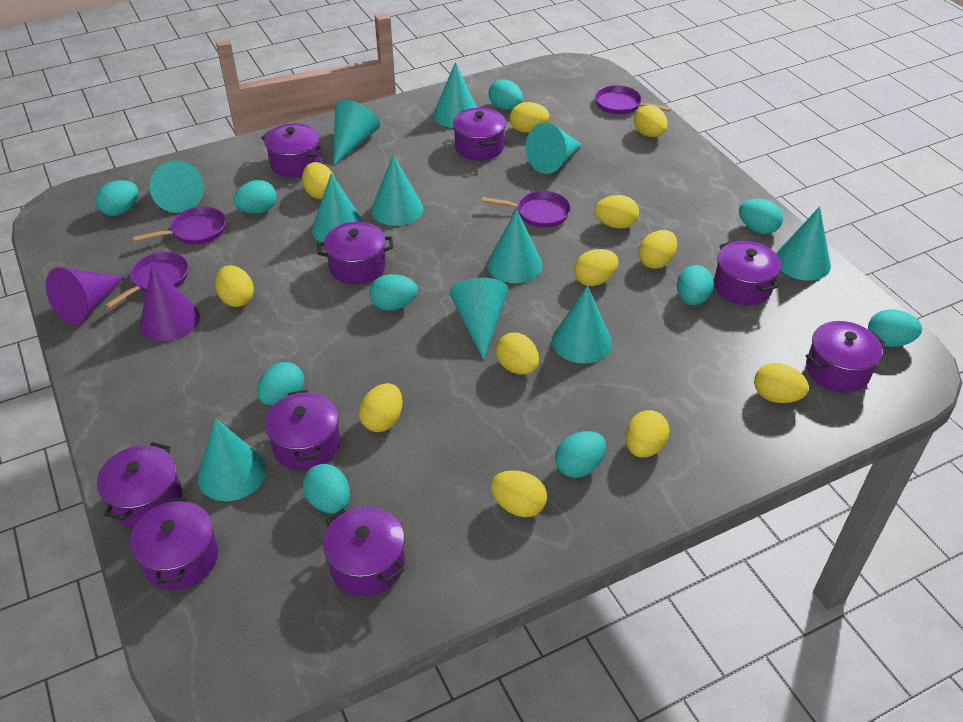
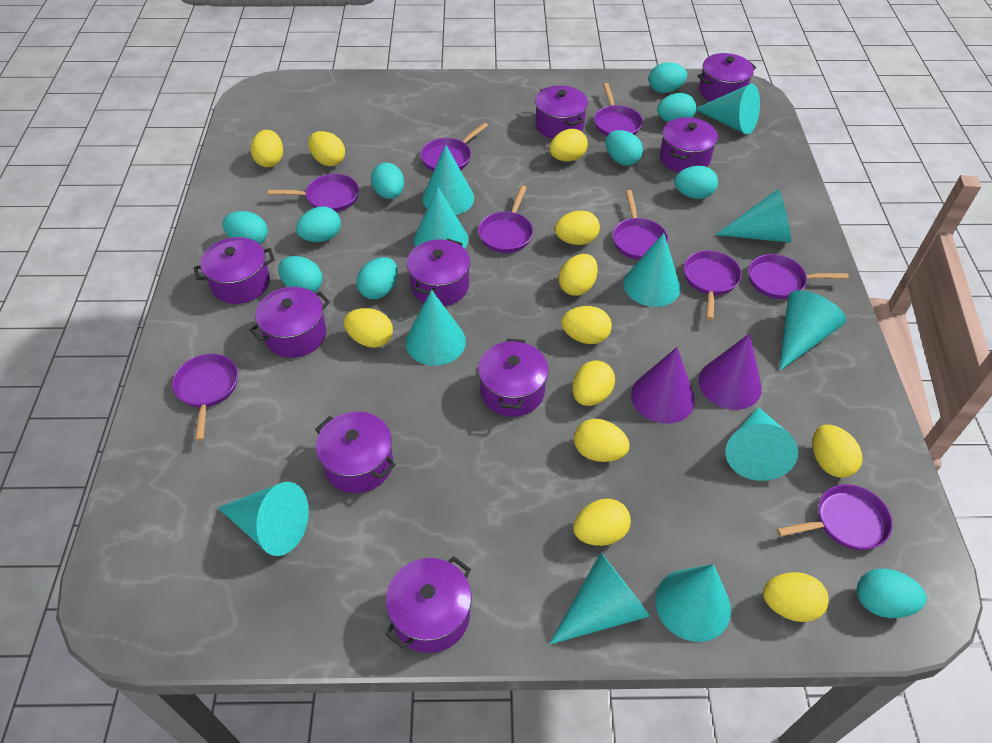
purple pan: [105,252,188,309] [133,207,226,245] [481,191,571,228] [595,85,671,114] = 4 -> [172,354,238,441] [268,174,359,212] [421,122,488,172] [478,185,533,253] [594,83,643,136] [613,190,668,260] [684,250,742,320] [748,254,849,299] [777,484,893,550] = 9

